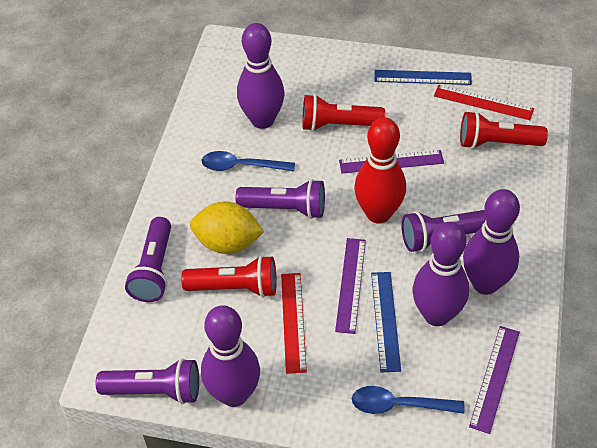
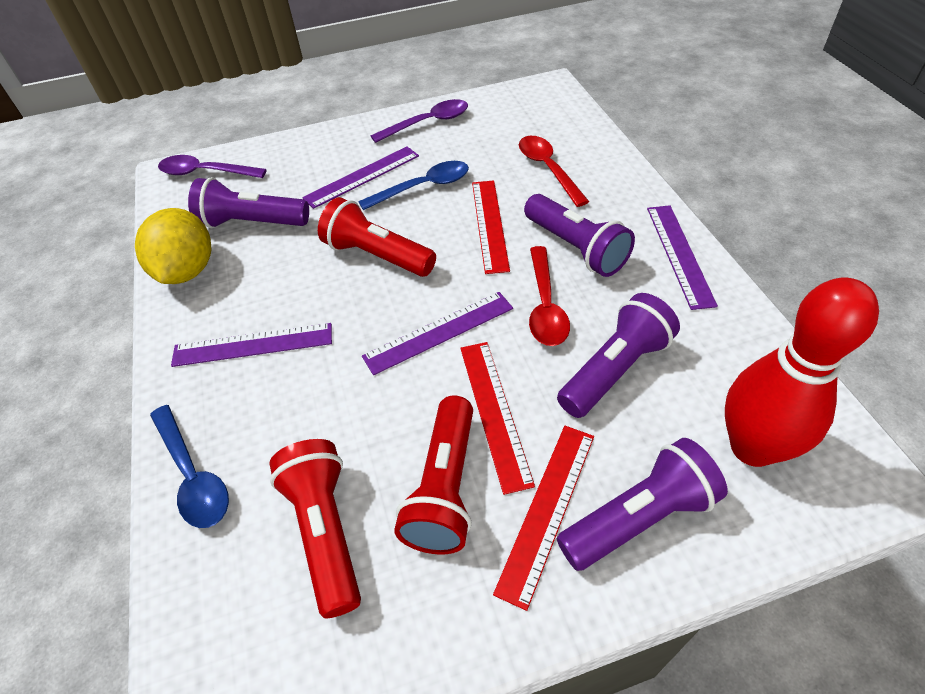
blue ruler: [371,272,401,372] [374,70,472,85] = 2 -> none = 0
purple bowling pin: [201,305,260,407] [237,23,284,129] [413,222,469,326] [463,189,520,295] = 4 -> none = 0
purple ruler: [335,238,366,334] [339,150,444,174] [469,326,520,434] = 3 -> [171,323,332,367] [302,146,419,209] [362,292,513,375] [647,205,718,310] = 4
purple spoon: none = 0 -> [158,155,267,178] [371,99,468,143] = 2
red ruler: [281,273,307,374] [434,85,534,120] = 2 -> [460,342,535,495] [472,180,510,274] [493,426,594,611] = 3
red spoon: none = 0 -> [519,136,589,207] [529,246,570,346] = 2

